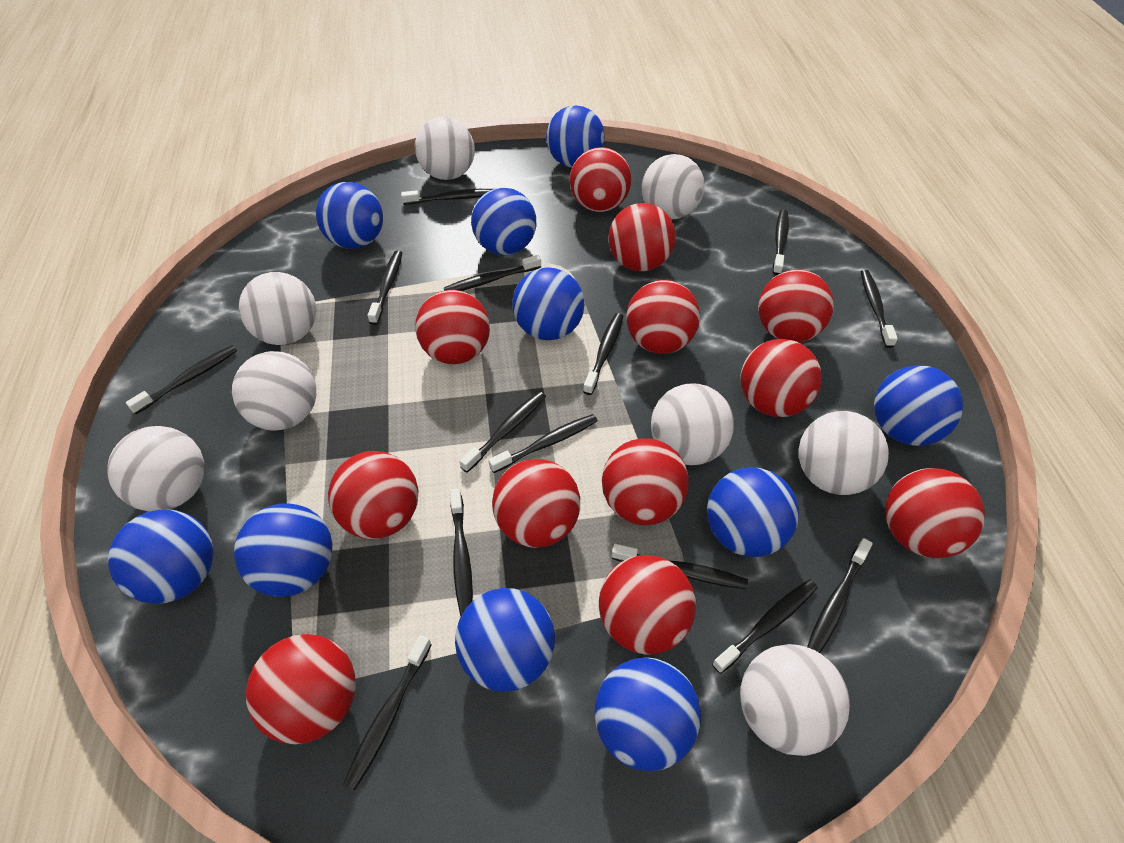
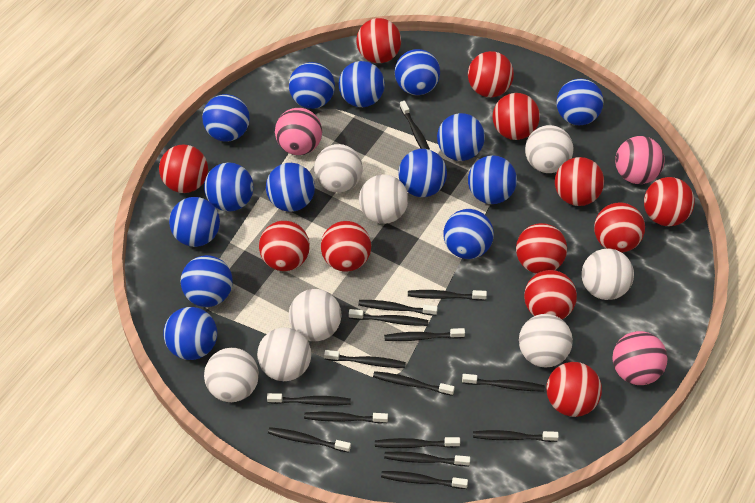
black toothbrush: [126,345,237,414] [343,635,432,790] [368,251,402,325] [401,189,492,205] [444,255,541,291] [450,488,473,616] [459,391,546,473] [488,414,598,473] [583,313,624,395] [612,544,748,590] [712,579,818,674] [773,210,789,275] [807,538,873,653] [861,270,898,348] = 14 -> [267,393,351,405] [268,427,351,453] [304,412,388,423] [324,350,406,368] [349,309,428,326] [358,300,438,316] [373,371,455,396] [375,437,460,448] [381,471,468,489] [384,328,465,341] [384,452,470,466] [400,101,430,150] [408,290,487,301] [462,374,545,391] [473,430,559,442] = 15
blue ball: [108,510,213,604] [234,503,332,597] [316,182,383,249] [455,588,555,692] [471,187,536,255] [512,267,584,340] [546,105,604,167] [595,658,701,771] [707,467,799,557] [874,365,963,446] = 10 -> [163,307,217,360] [169,197,220,247] [181,255,233,307] [202,94,250,141] [204,162,253,212] [266,163,315,212] [289,62,335,109] [339,61,385,107] [395,49,440,95] [398,149,447,197] [437,113,485,161] [443,209,494,259] [468,155,517,204] [556,79,604,125] = 14
pink ball: none = 0 -> [275,108,322,155] [612,331,668,385] [615,136,665,184] = 3

